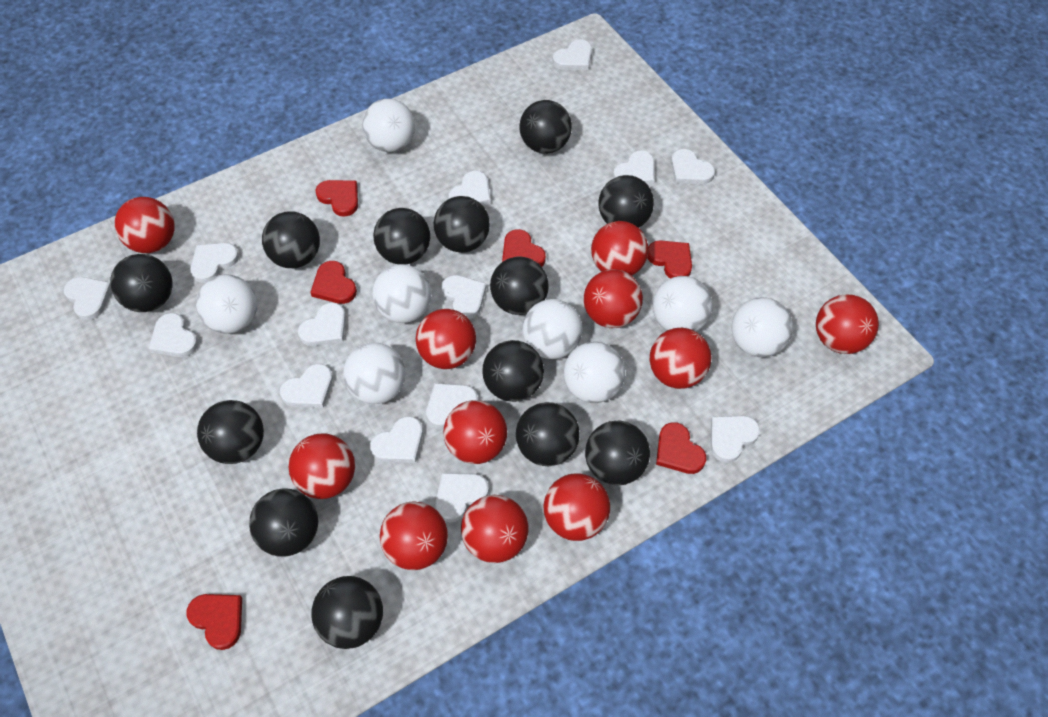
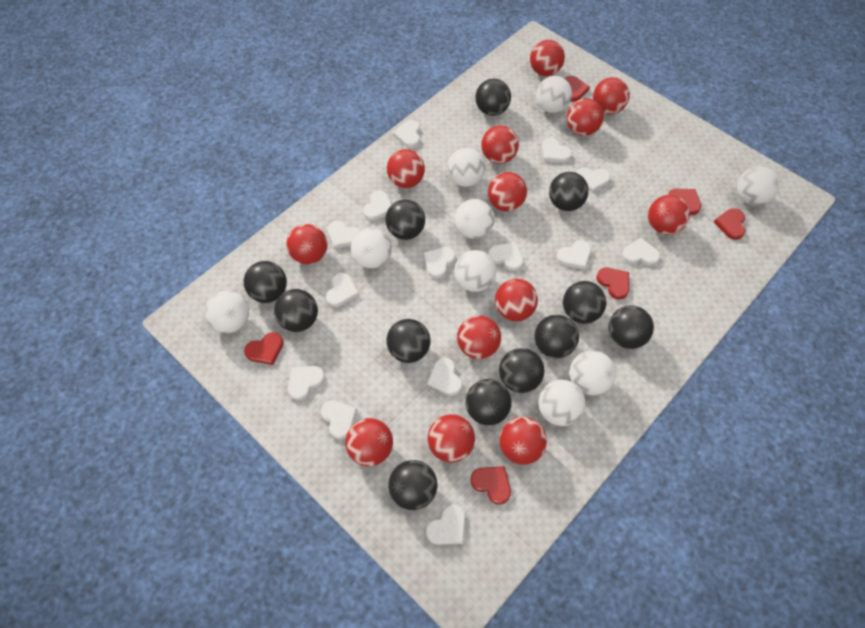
black ball: [110,254,172,312] [197,400,264,464] [249,488,318,557] [262,211,320,268] [311,576,383,649] [373,208,430,264] [434,196,490,253] [482,340,544,402] [490,257,549,315] [516,402,580,466] [519,100,572,154] [585,421,650,485] [599,175,654,228] = 13 -> [244,261,287,303] [274,289,318,332] [385,199,425,240] [386,319,431,363] [388,460,437,510] [465,379,512,425] [475,79,511,116] [499,348,544,393] [535,315,579,359] [549,172,589,211] [563,281,607,324] [609,305,654,349] = 12
red ball: [115,197,175,253] [289,434,355,499] [380,501,448,570] [416,309,476,369] [443,400,507,464] [461,495,528,563] [544,473,610,541] [584,269,643,328] [591,221,648,276] [650,328,711,389] [816,294,879,354] = 11 -> [286,224,328,265] [345,418,393,466] [387,149,425,188] [428,414,475,463] [457,315,501,359] [481,125,519,164] [488,172,527,212] [495,279,538,321] [499,417,547,465] [530,40,565,76] [567,98,604,136] [593,77,630,115] [648,195,690,235] = 13
white ball: [196,274,257,334] [343,343,406,404] [362,99,415,152] [372,264,432,323] [523,299,583,359] [564,342,625,403] [653,276,713,332] [731,297,793,357] = 8 -> [204,290,249,333] [351,228,392,269] [447,148,485,187] [454,250,496,292] [455,199,495,239] [536,76,572,113] [538,380,586,426] [570,350,616,396] [737,166,780,206] = 9

